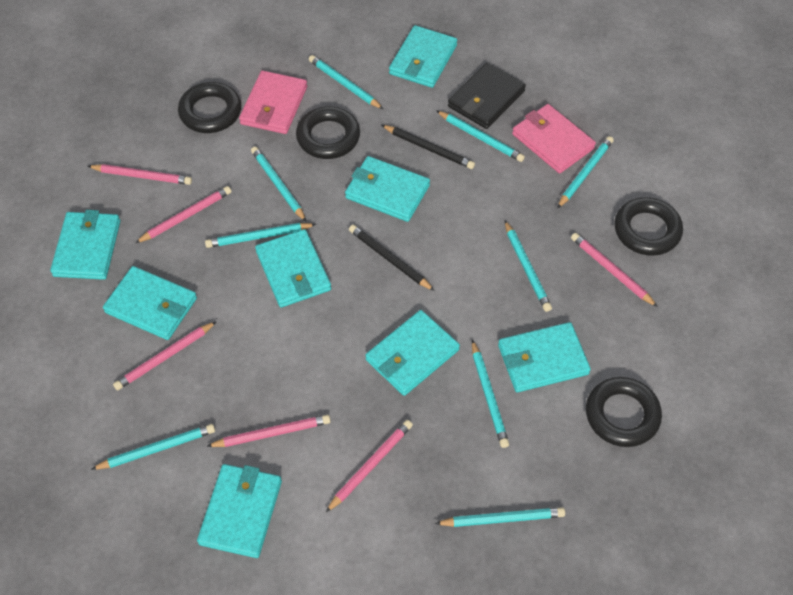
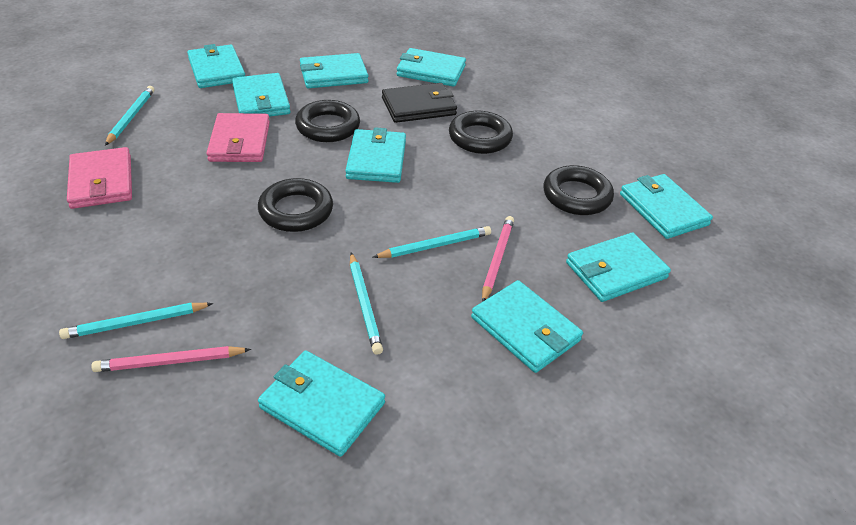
black pencil: [349,225,435,291] [382,125,475,169] = 2 -> none = 0
pink pencil: [88,164,192,185] [113,321,217,390] [135,186,232,243] [206,415,331,447] [325,420,413,513] [571,233,658,307] = 6 -> [91,346,251,372] [482,216,514,302] = 2
turquoise pencil: [91,424,215,470] [205,223,316,248] [251,147,306,222] [309,55,383,109] [435,507,565,527] [437,111,525,162] [472,340,509,448] [505,220,552,312] [557,136,614,209] = 9 -> [59,303,213,339] [105,86,154,145] [350,253,383,355] [373,226,491,258] = 4
turquoise wallet: [50,210,120,280] [103,266,197,340] [197,464,282,558] [255,229,331,307] [345,156,430,222] [365,310,460,396] [389,25,457,88] [498,322,591,392] = 8 -> [187,44,245,88] [232,73,291,117] [258,351,385,457] [300,53,369,88] [345,127,406,183] [397,48,466,87] [471,280,583,373] [566,232,671,302] [620,174,713,239] = 9

